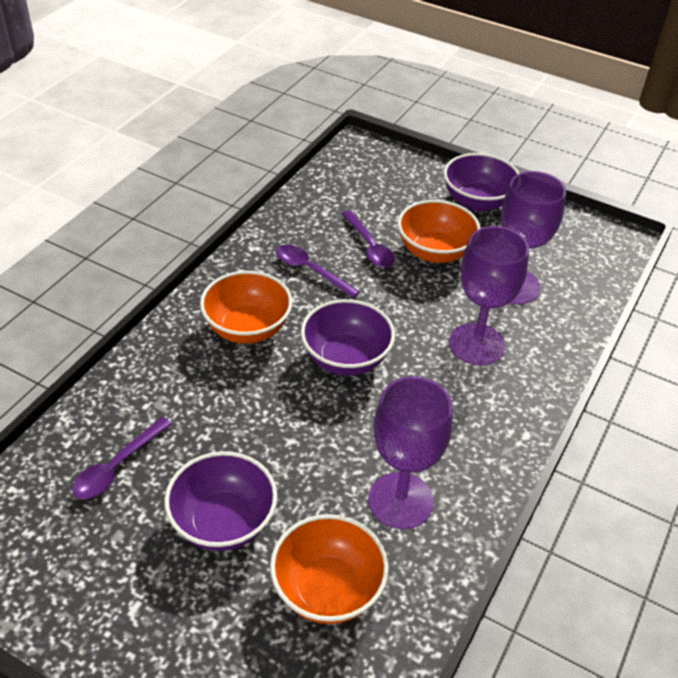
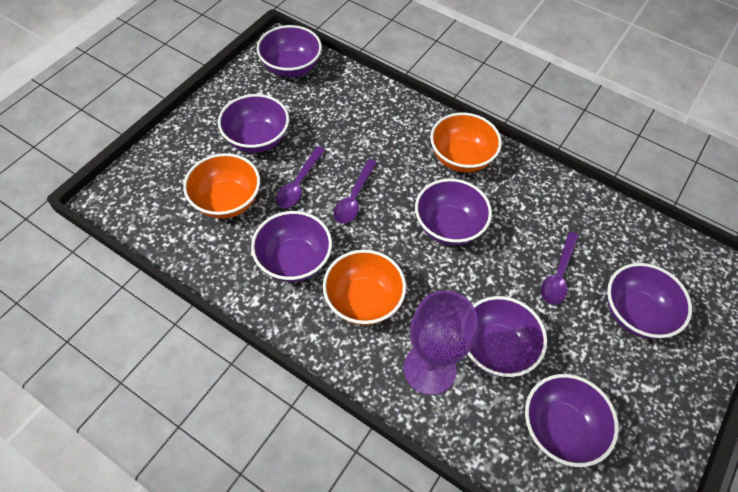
purple bowl: [164,451,277,551] [301,299,395,376] [443,153,519,211] = 3 -> [218,94,289,153] [251,211,332,282] [257,25,322,77] [415,178,492,246] [468,296,547,377] [525,374,619,467] [607,263,692,339] = 7
purple goblet: [368,376,453,529] [449,226,529,365] [501,171,566,305] = 3 -> [404,291,478,395] = 1

